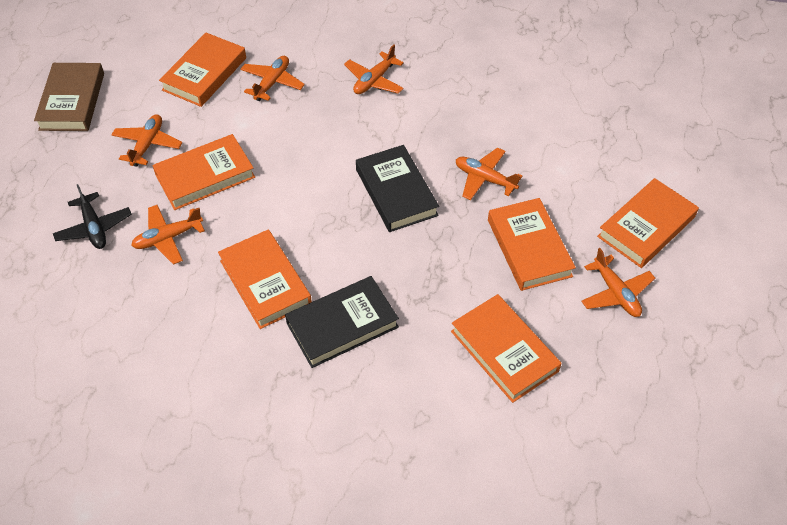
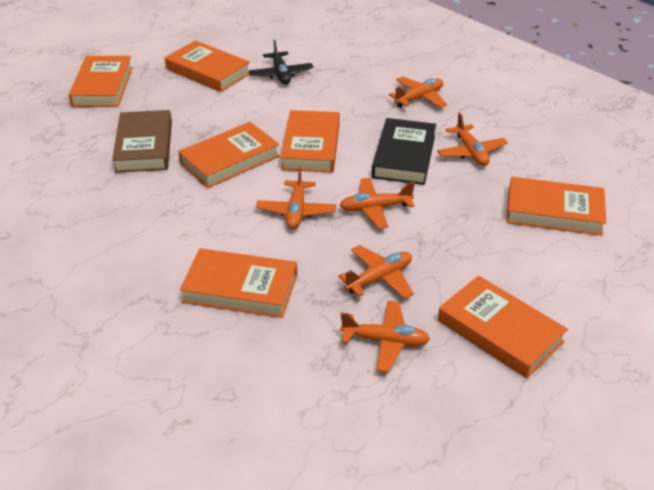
black book: [285,276,399,368] [356,145,439,232] = 2 -> [372,118,436,185] = 1
orange book: [152,134,255,210] [159,33,246,107] [218,229,312,329] [451,294,561,403] [488,198,576,291] [597,178,699,268] = 6 -> [68,56,133,107] [165,40,250,92] [178,122,280,188] [180,248,297,318] [280,110,340,173] [438,276,568,378] [506,177,606,236] = 7

